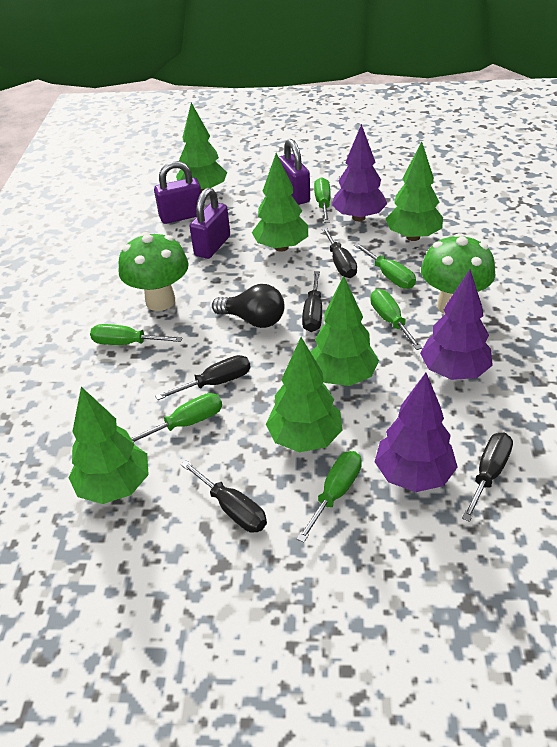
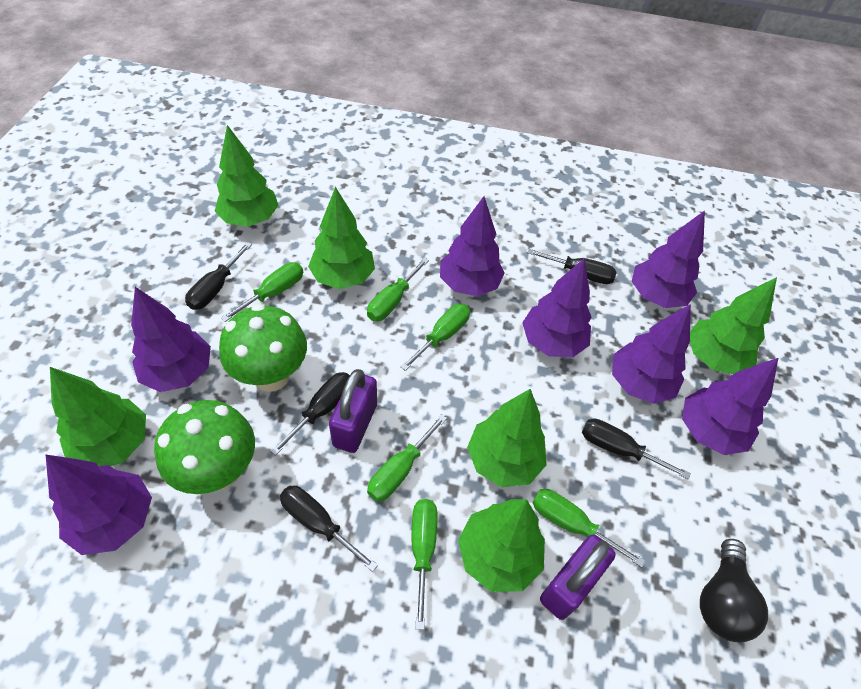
purple padlock: [154,161,201,224] [190,188,230,259] [279,139,310,205] = 3 -> [329,369,377,453] [540,534,616,620] = 2
purple tree: [332,124,387,221] [375,373,457,492] [420,270,493,380] = 3 -> [45,454,152,555] [131,287,211,392] [440,196,505,296] [522,258,592,358] [612,304,691,404] [632,210,705,308] [682,358,778,455] = 7

